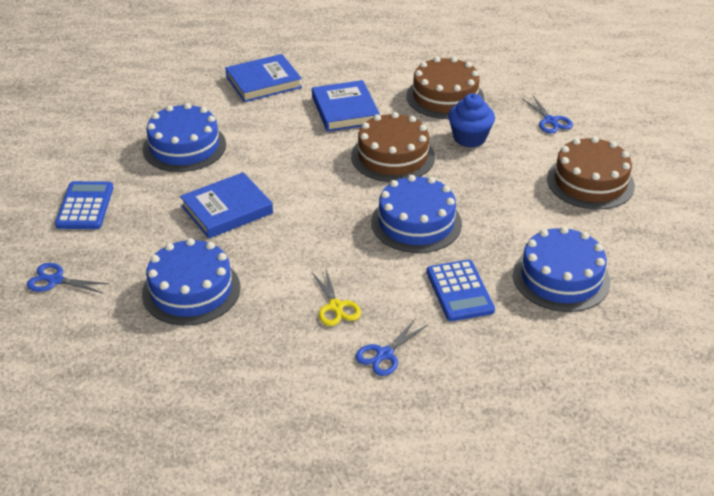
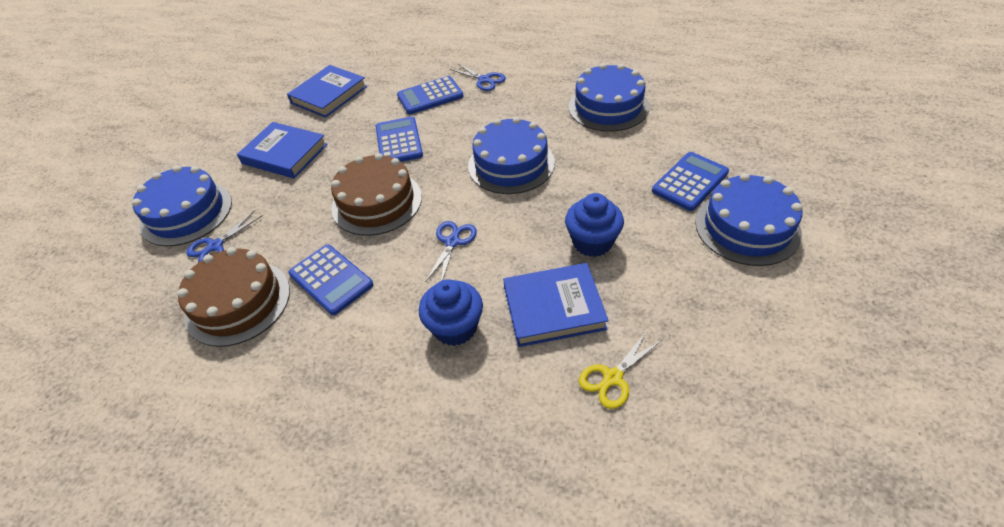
blue calculator: [55,181,113,229] [426,260,495,321] = 2 -> [288,244,373,315] [376,117,423,162] [397,76,464,114] [652,152,729,211] = 4
blue cupcake: [448,93,495,148] = 1 -> [419,279,483,346] [565,193,624,257] = 2
brown cake: [351,112,435,182] [406,56,484,119] [547,136,635,210] = 3 -> [177,247,290,347] [331,153,422,236] = 2

